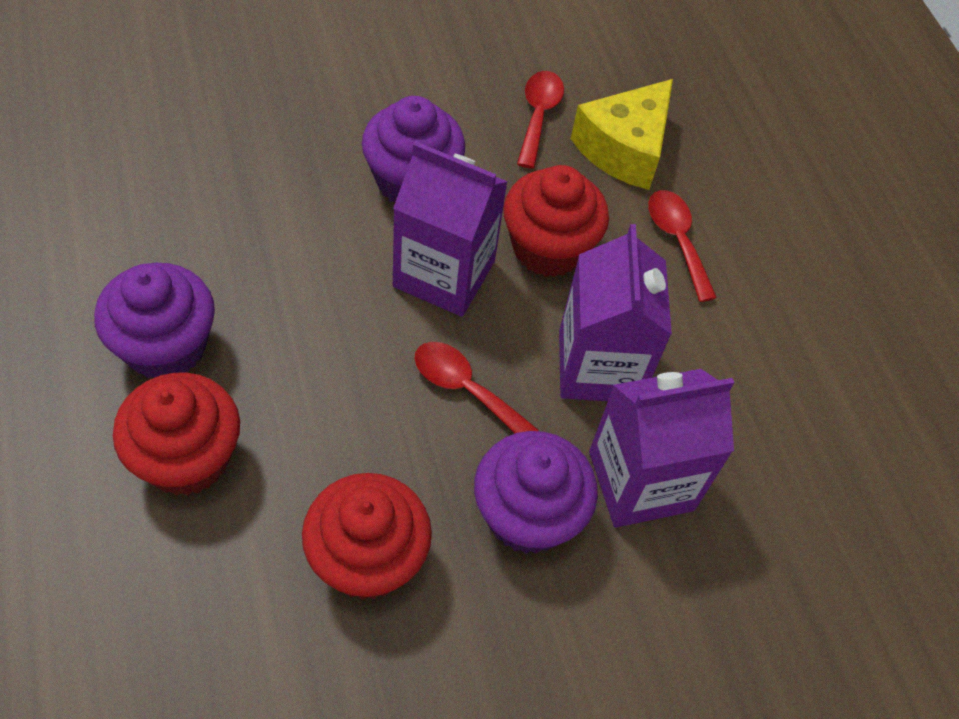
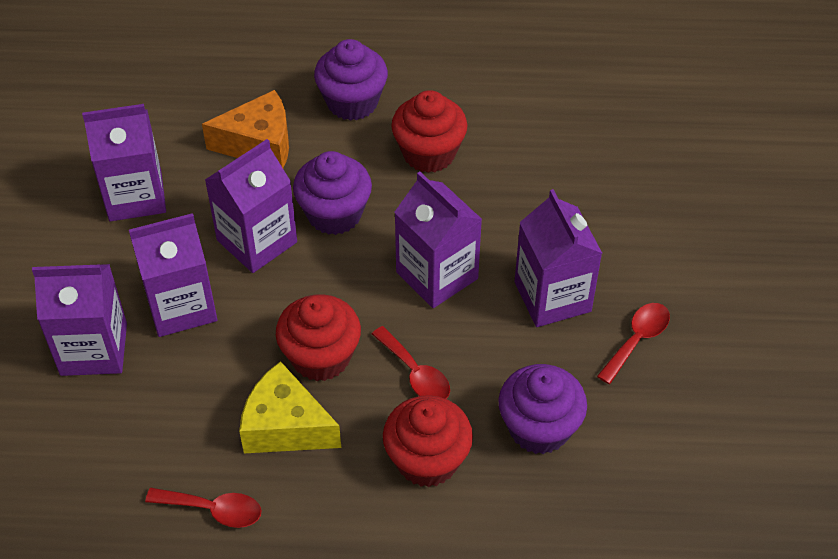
orange cheese: none = 0 -> [202,90,289,168] = 1
purple carton: [393,141,508,317] [559,224,672,401] [589,369,734,528] = 3 -> [32,264,127,376] [82,104,166,221] [129,213,217,337] [205,139,297,273] [394,171,482,308] [514,189,602,327] = 6

